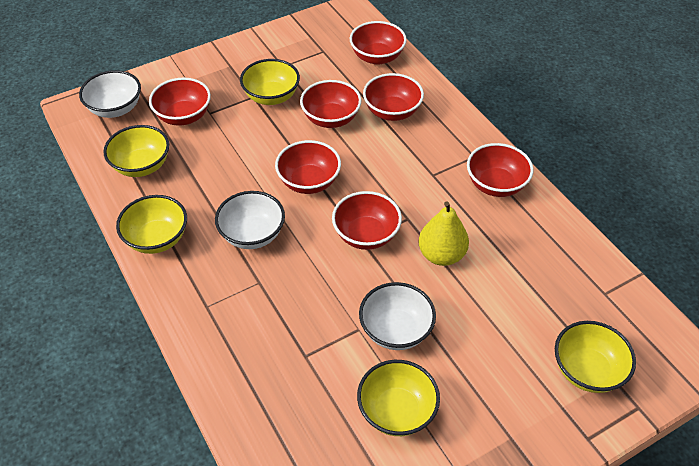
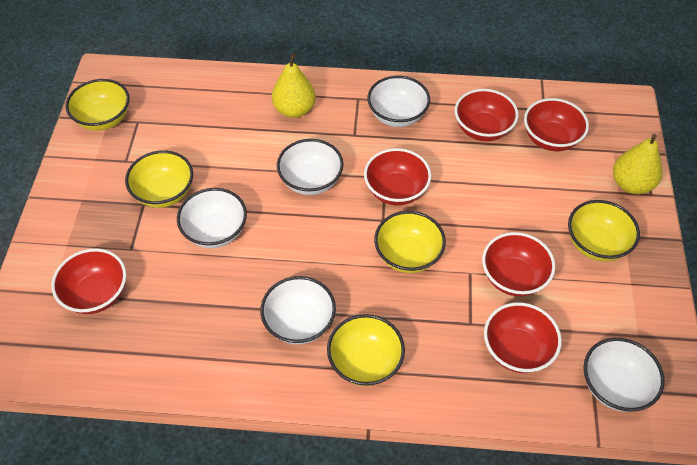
red bowl: [149,77,211,126] [275,140,341,194] [300,80,361,128] [332,191,402,250] [350,21,407,65] [363,73,424,121] [467,143,533,197] = 7 -> [51,248,126,314] [364,148,431,206] [455,89,518,141] [482,232,555,297] [484,302,562,373] [524,98,589,151] = 6
white bowl: [79,70,141,118] [215,191,285,249] [359,282,436,350] = 3 -> [177,188,247,248] [260,276,336,344] [277,139,344,195] [367,76,430,127] [583,338,665,412] = 5
yellow pear: [419,201,469,266] = 1 -> [272,53,316,118] [613,134,662,194] = 2

